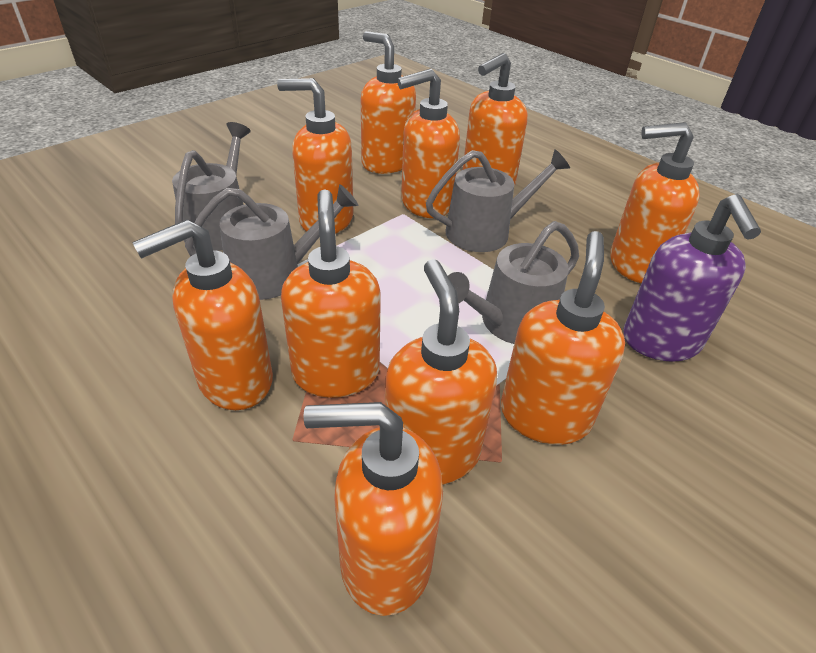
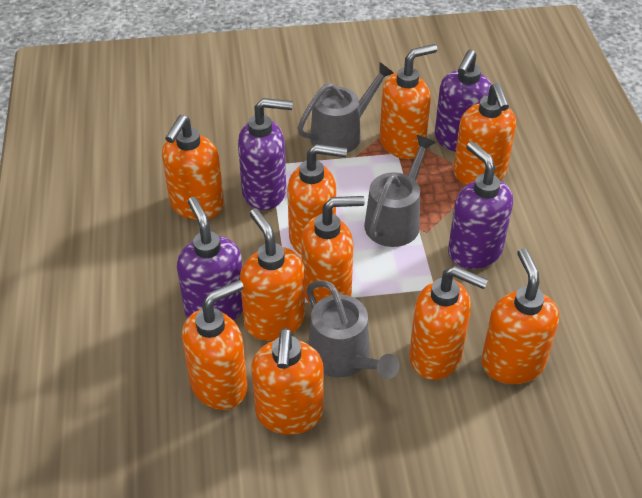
grey watering can: [172,122,251,251] [185,184,358,300] [426,149,570,252] [448,221,579,344] = 4 -> [297,62,394,153] [307,280,399,379] [364,135,436,247] = 3
purple soap dispenser: [623,194,761,362] = 1 -> [177,197,243,321] [238,98,293,210] [435,49,492,152] [448,142,513,269] = 4

